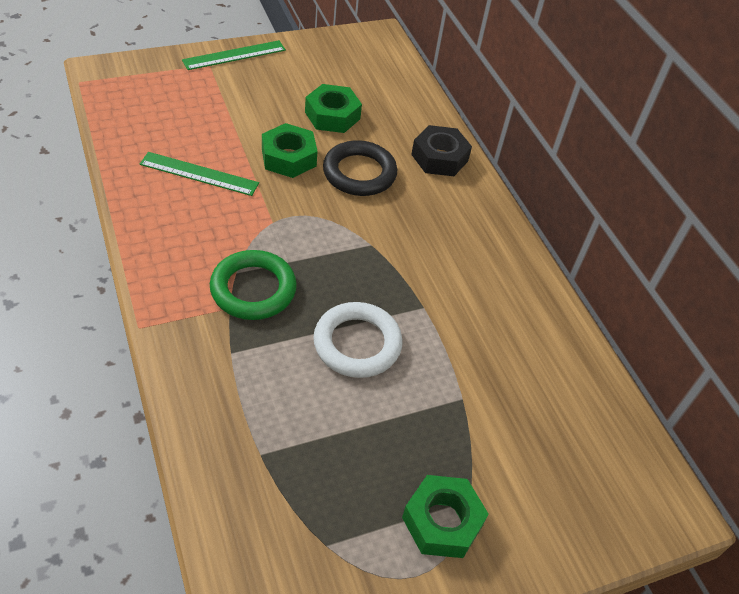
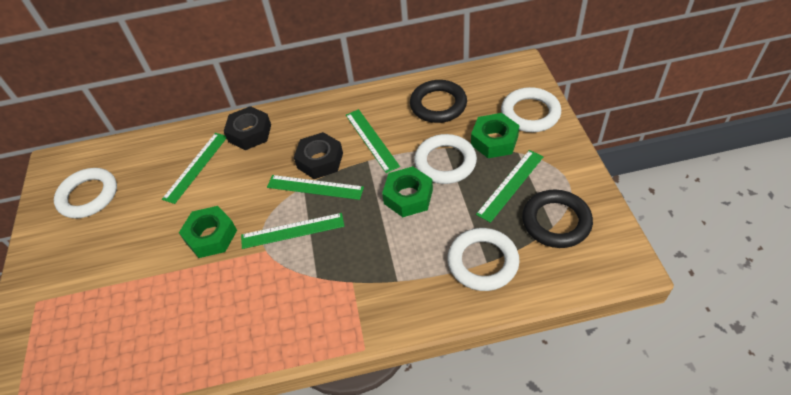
black nut: [411,125,472,176] = 1 -> [224,106,271,150] [294,132,343,179] = 2
black ring: [323,140,397,196] = 1 -> [410,80,467,123] [522,189,593,248] = 2
green ring: [210,250,297,320] = 1 -> none = 0
green ruler: [140,152,259,196] [182,40,286,70] = 2 -> [162,133,227,204] [241,213,344,249] [267,175,364,200] [346,109,400,173] [476,150,543,223] = 5
white ring: [313,302,403,378] = 1 -> [54,168,117,218] [414,134,477,184] [447,228,519,291] [501,87,561,132] = 4

